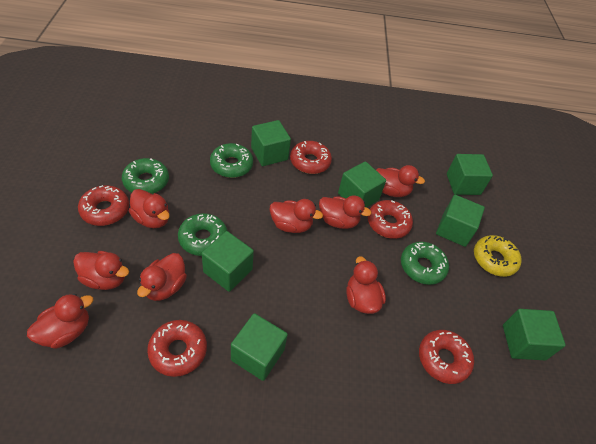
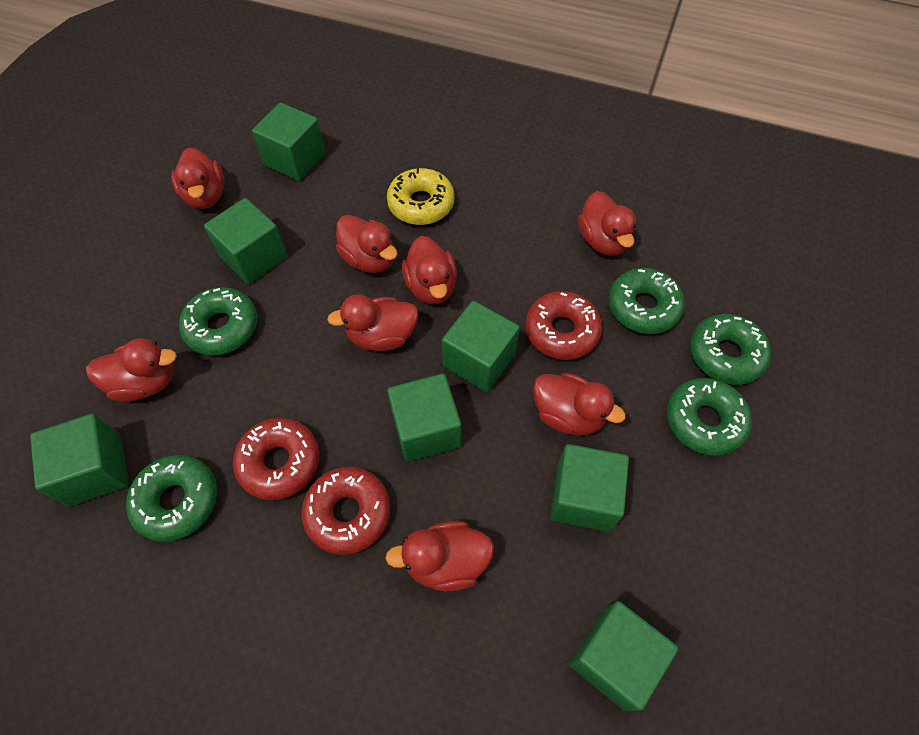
green donut: [122,158,169,194] [178,213,227,256] [210,143,253,178] [401,242,449,285] = 4 -> [126,455,217,542] [179,287,258,356] [609,268,685,334] [667,378,752,456] [690,314,771,385] = 5
red donut: [78,185,129,226] [147,320,207,377] [290,141,332,174] [368,200,413,239] [419,330,474,384] = 5 -> [233,418,319,500] [301,467,390,555] [525,291,602,360] = 3

